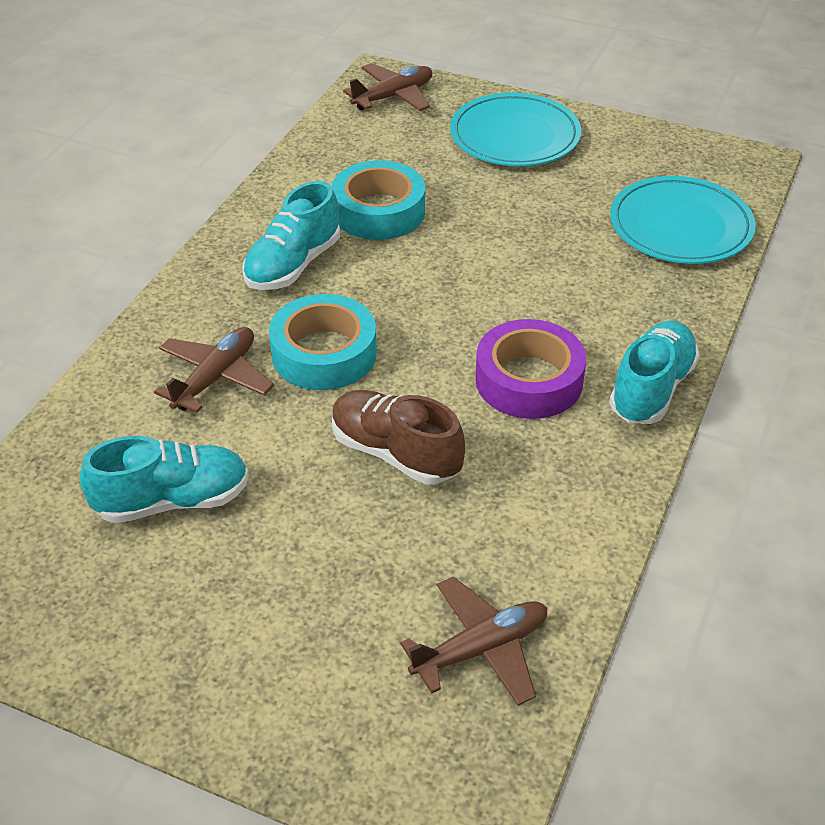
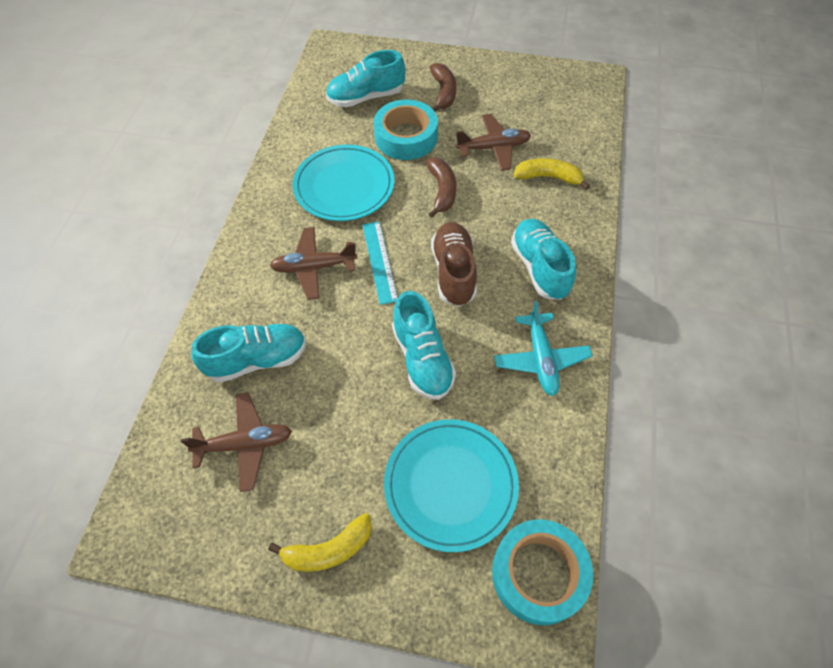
brown banana: none = 0 -> [426,157,457,218] [430,63,456,111] = 2
purple tape: [475,319,586,419] = 1 -> none = 0
turquoise plane: none = 0 -> [494,301,592,396] = 1
turquoise ruler: none = 0 -> [362,221,398,305] = 1
turquoise shoe: [80,436,249,523] [242,181,340,290] [609,320,700,424] = 3 -> [191,324,306,383] [326,50,405,107] [392,291,456,400] [511,219,576,300] = 4
yellow banana: none = 0 -> [268,513,372,572] [513,158,590,190] = 2

